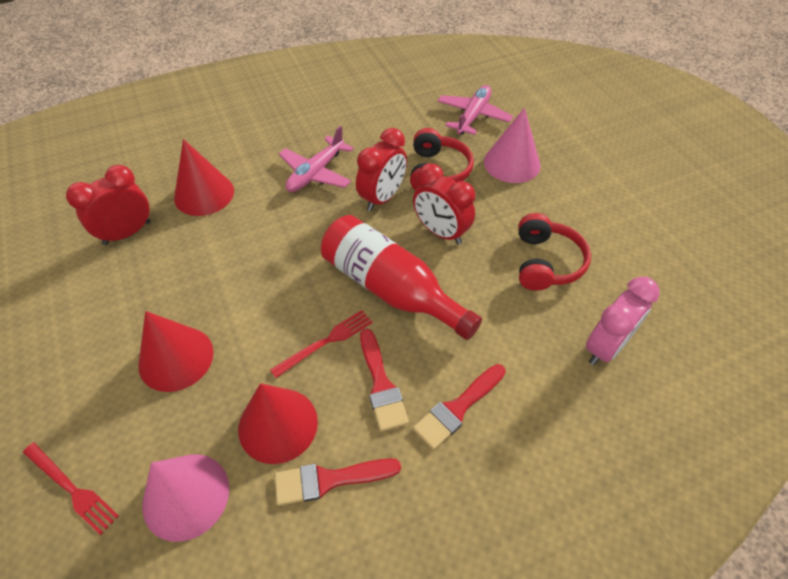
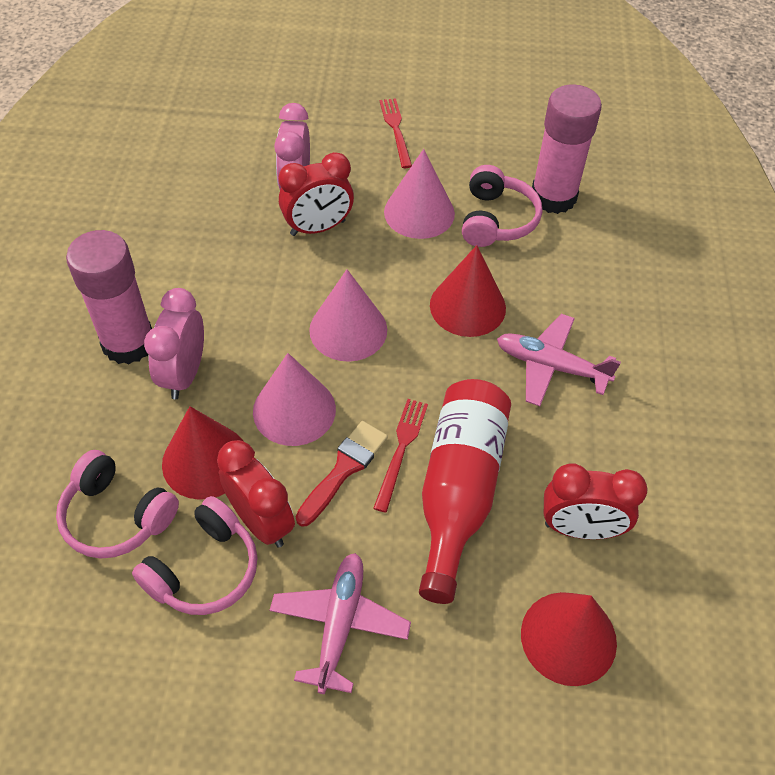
pink clock: [586,277,659,365] = 1 -> [144,288,204,399] [274,103,310,189] = 2
pink cone: [142,455,229,542] [484,108,540,183] = 2 -> [253,353,336,446] [309,269,387,362] [384,149,455,239] = 3
pink glue stick: none = 0 -> [66,230,152,364] [532,84,602,214] = 2
pink headphones: none = 0 -> [56,450,179,558] [132,496,258,615] [462,165,542,247] = 3
red brush: [275,458,401,506] [360,329,409,432] [413,364,506,450] = 3 -> [295,421,388,527] = 1
red headphones: [410,128,474,190] [519,213,591,291] = 2 -> none = 0

